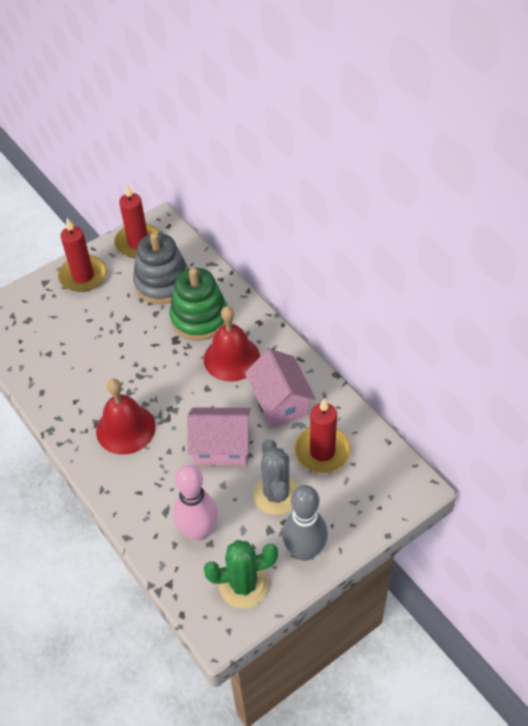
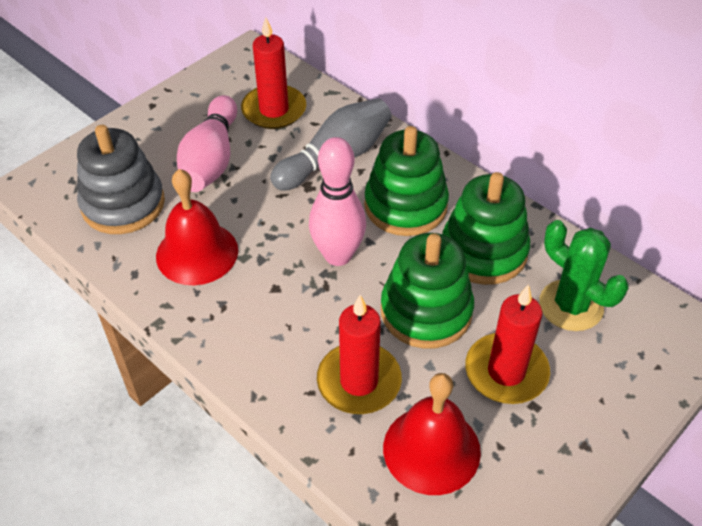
green stacking toy: [169,268,227,341] = 1 -> [364,126,449,236] [381,233,474,349] [442,172,530,285] = 3
grey cactus: [253,439,298,515] = 1 -> none = 0
pink bowling pin: [173,465,218,541] = 1 -> [177,95,237,192] [309,137,366,266] = 2
pink house: [187,407,251,465] [245,349,316,428] = 2 -> none = 0

